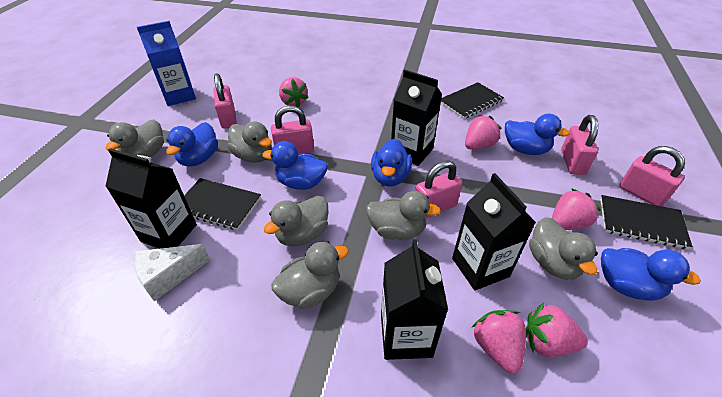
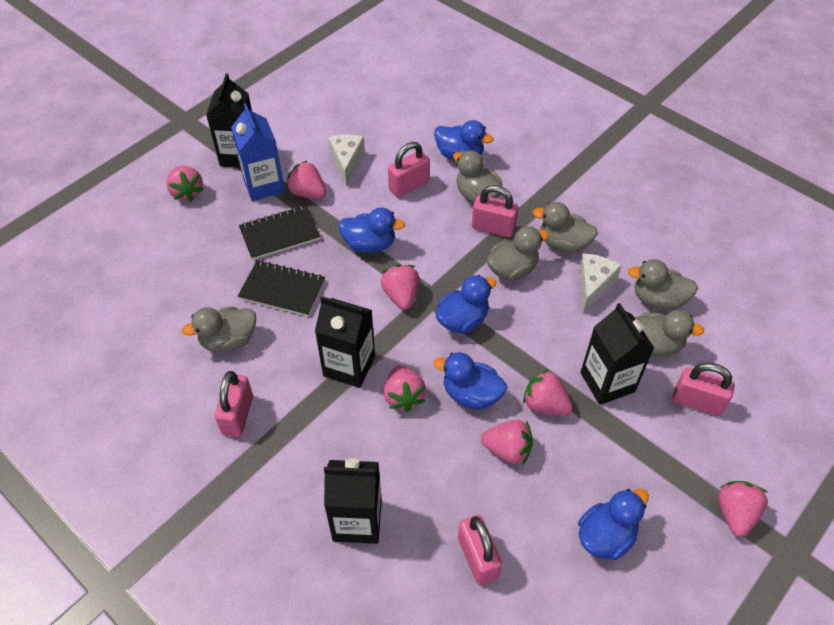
black notebook: [184,178,261,230] [441,82,504,119] [600,195,693,249] = 3 -> [238,260,325,316] [239,205,320,260] = 2
pink strawberry: [279,77,309,107] [465,115,502,150] [472,310,526,373] [526,302,588,357] [552,188,601,230] = 5 -> [166,166,204,202] [286,160,326,199] [381,264,419,310] [384,365,426,412] [481,419,533,465] [523,369,573,416] [718,481,768,537] = 7
white cheese: [135,244,210,301] = 1 -> [328,135,365,186] [579,253,622,313] = 2

